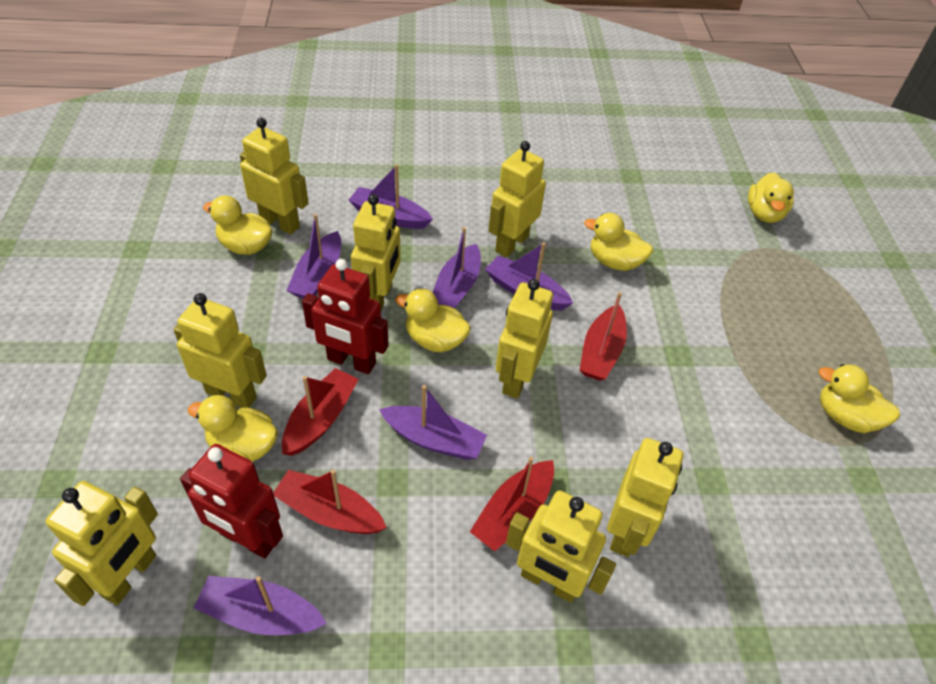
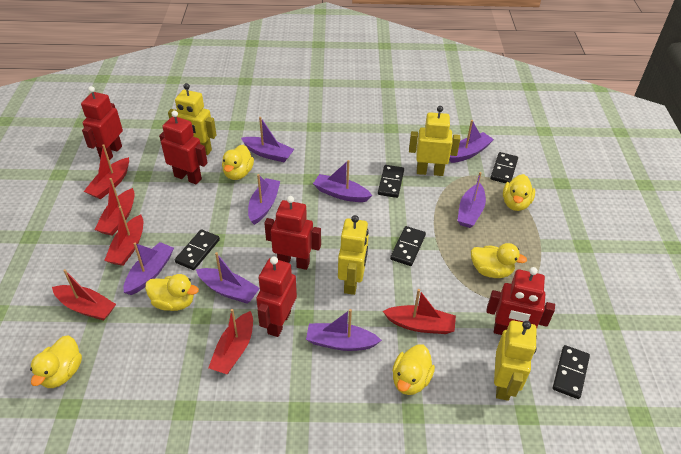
black domino: none = 0 -> [175,229,220,270] [378,165,404,198] [390,226,426,266] [490,152,518,183] [553,345,590,399] = 5
purple boat: [194,576,327,635] [286,214,341,298] [349,164,433,229] [379,385,487,460] [433,227,481,309] [485,242,573,310] = 6 -> [123,242,174,295] [196,252,260,304] [241,117,294,162] [248,174,280,225] [306,309,382,351] [313,160,372,202] [449,120,494,163] [457,172,486,228] = 8
red boat: [273,469,387,534] [282,368,359,456] [470,457,554,552] [580,292,627,381] = 4 -> [52,269,116,320] [84,144,129,199] [94,178,135,236] [104,206,143,266] [208,309,253,374] [383,289,456,334] = 6
red robot: [180,444,283,559] [302,259,389,374] = 2 -> [81,86,123,160] [159,111,208,185] [256,257,297,337] [264,196,321,270] [486,267,555,335] = 5
yellow robot: [46,481,158,606] [173,293,267,408] [240,118,309,234] [351,194,401,311] [488,141,546,257] [496,279,553,399] [506,490,616,603] [607,438,684,557] = 8 -> [168,83,217,155] [338,215,369,295] [409,106,460,176] [494,320,537,401] = 4

